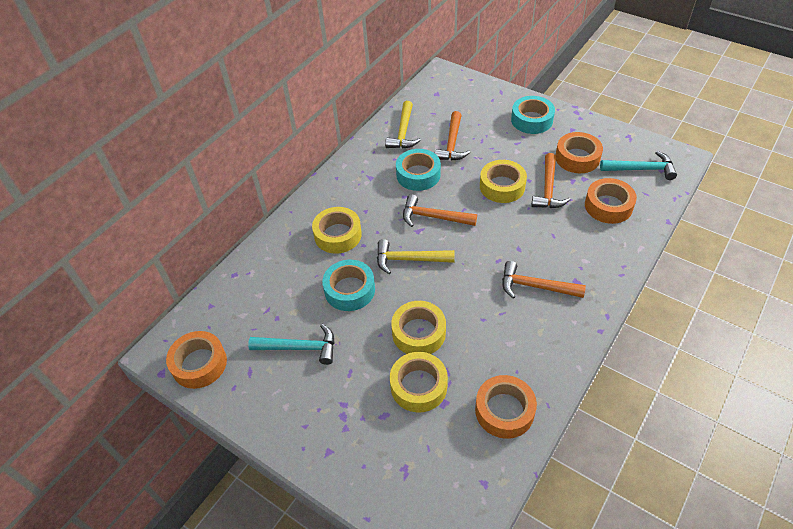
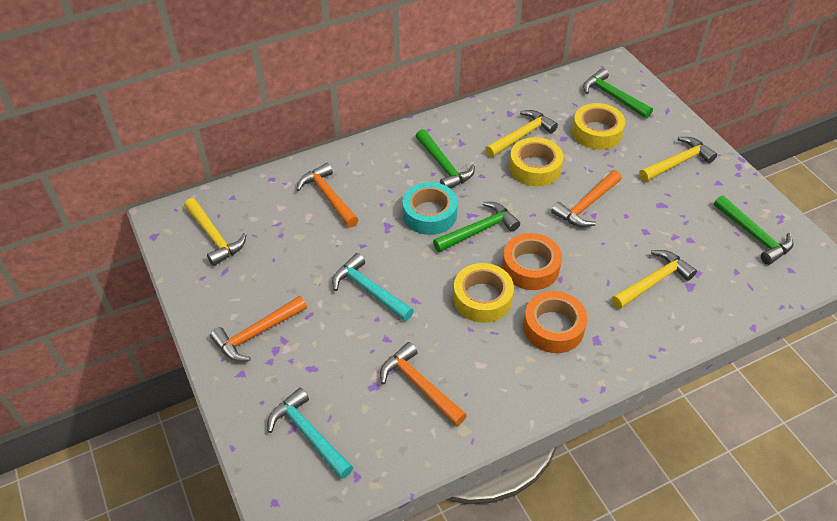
green hammer: none = 0 -> [416,129,475,189] [433,202,520,252] [583,68,653,119] [714,195,793,265] = 4
orange tape: [166,331,227,389] [475,375,537,439] [556,132,603,173] [585,178,637,224] = 4 -> [502,233,562,290] [523,291,587,353] = 2
turquoise tape: [322,260,375,311] [396,149,441,191] [511,96,555,134] = 3 -> [402,182,458,235] = 1
yellow hammer: [377,239,455,274] [385,101,421,149] = 2 -> [184,198,247,266] [485,110,558,157] [612,250,697,309] [639,137,717,182] = 4
yellow tape: [312,207,362,254] [390,352,448,413] [391,301,446,354] [480,160,527,203] = 4 -> [453,263,514,323] [509,137,563,186] [572,103,625,150] = 3

